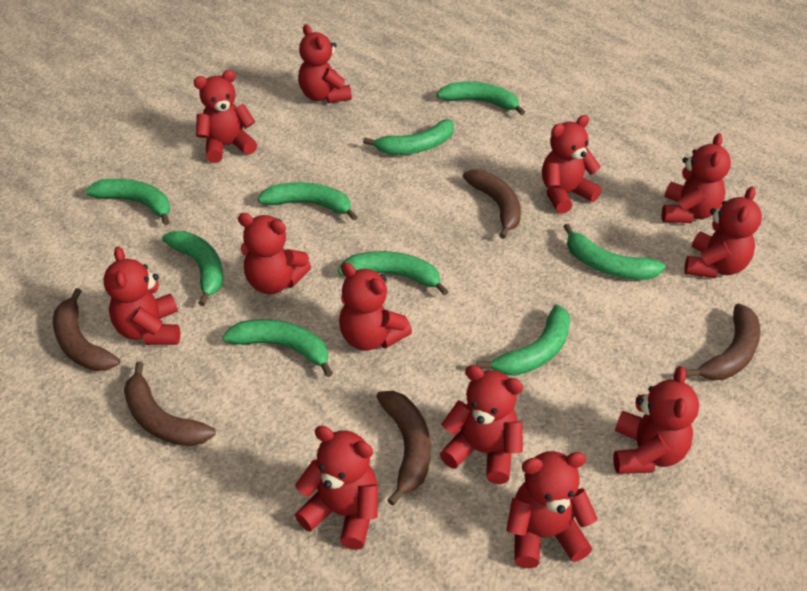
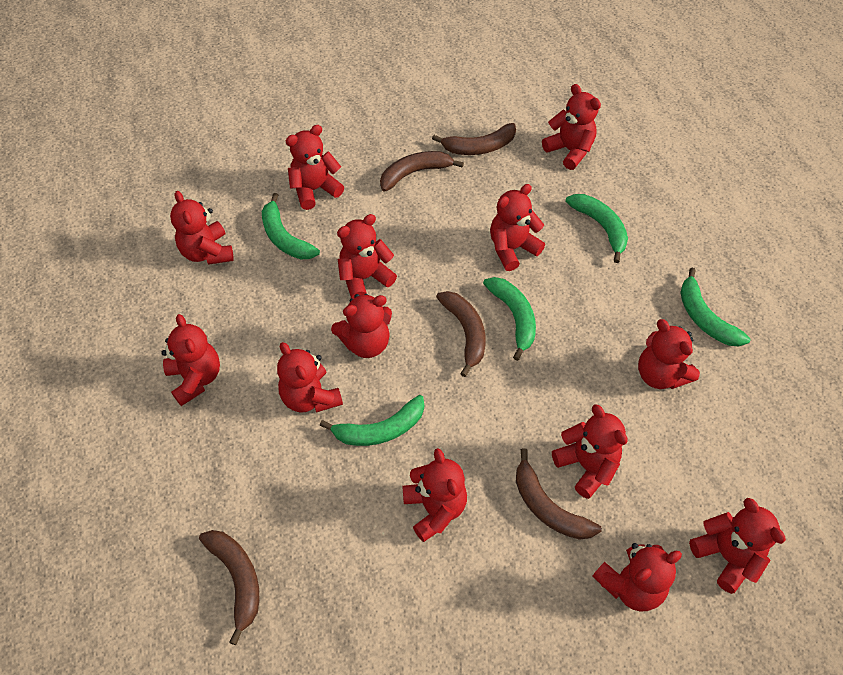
green banana: [86,179,170,225] [162,231,223,306] [223,319,333,377] [258,182,357,221] [338,251,449,295] [363,119,454,155] [437,82,525,115] [477,304,570,376] [563,223,666,280] = 9 -> [262,193,320,259] [320,395,424,446] [483,277,536,361] [565,194,628,263] [680,268,751,346] = 5
red teddy bear: [103,246,180,345] [193,70,257,163] [238,213,311,294] [295,426,378,550] [298,24,352,103] [339,262,412,351] [440,365,523,484] [506,451,598,569] [542,115,601,214] [613,366,699,474] [662,133,731,223] [684,187,762,278] = 12 -> [161,314,220,406] [170,191,234,265] [277,342,343,413] [286,125,344,210] [331,294,392,358] [337,214,397,299] [402,448,467,542] [490,184,545,271] [542,84,601,170] [552,404,628,499] [593,543,682,612] [638,319,700,389] [689,498,786,594] = 13

